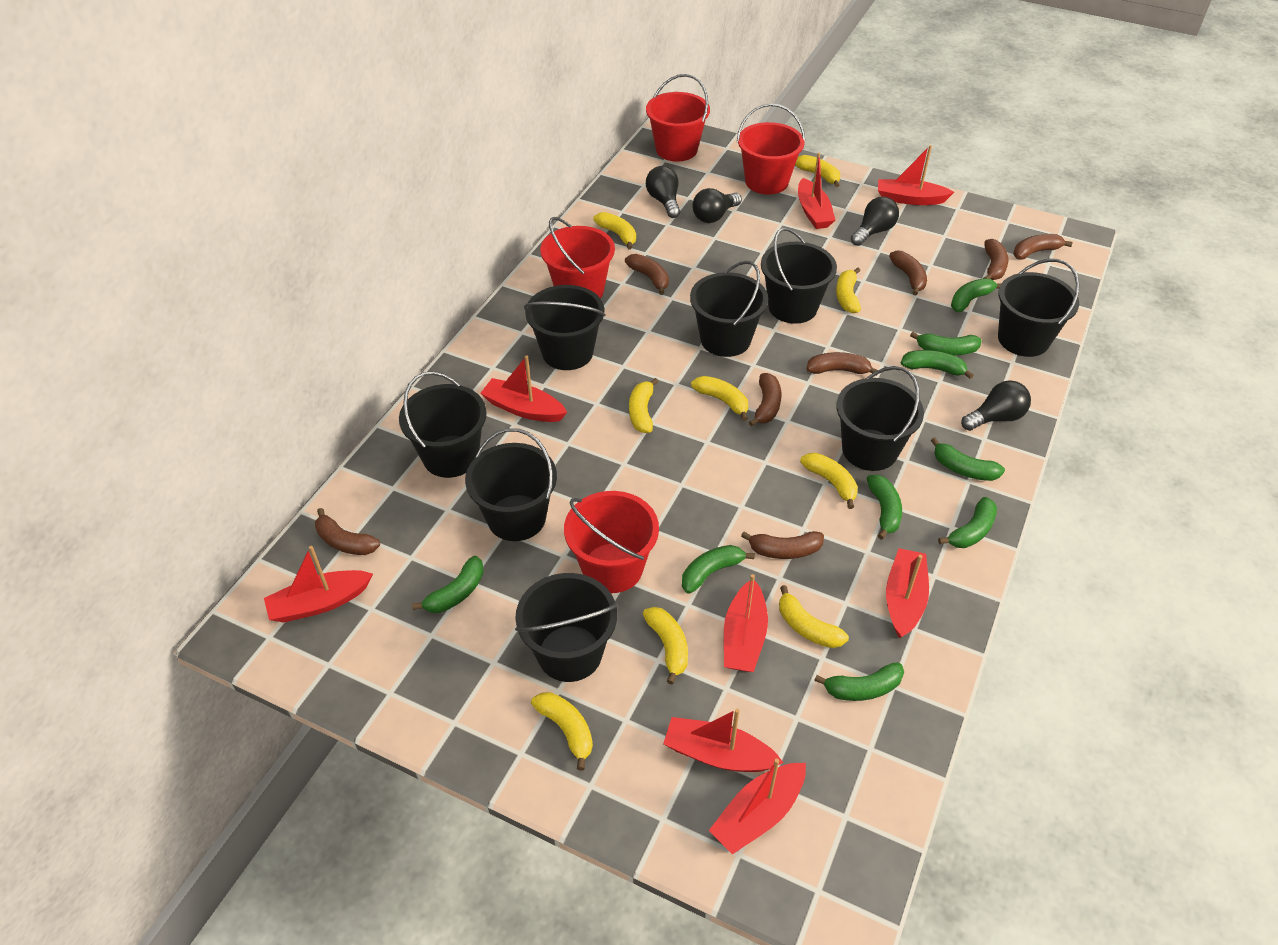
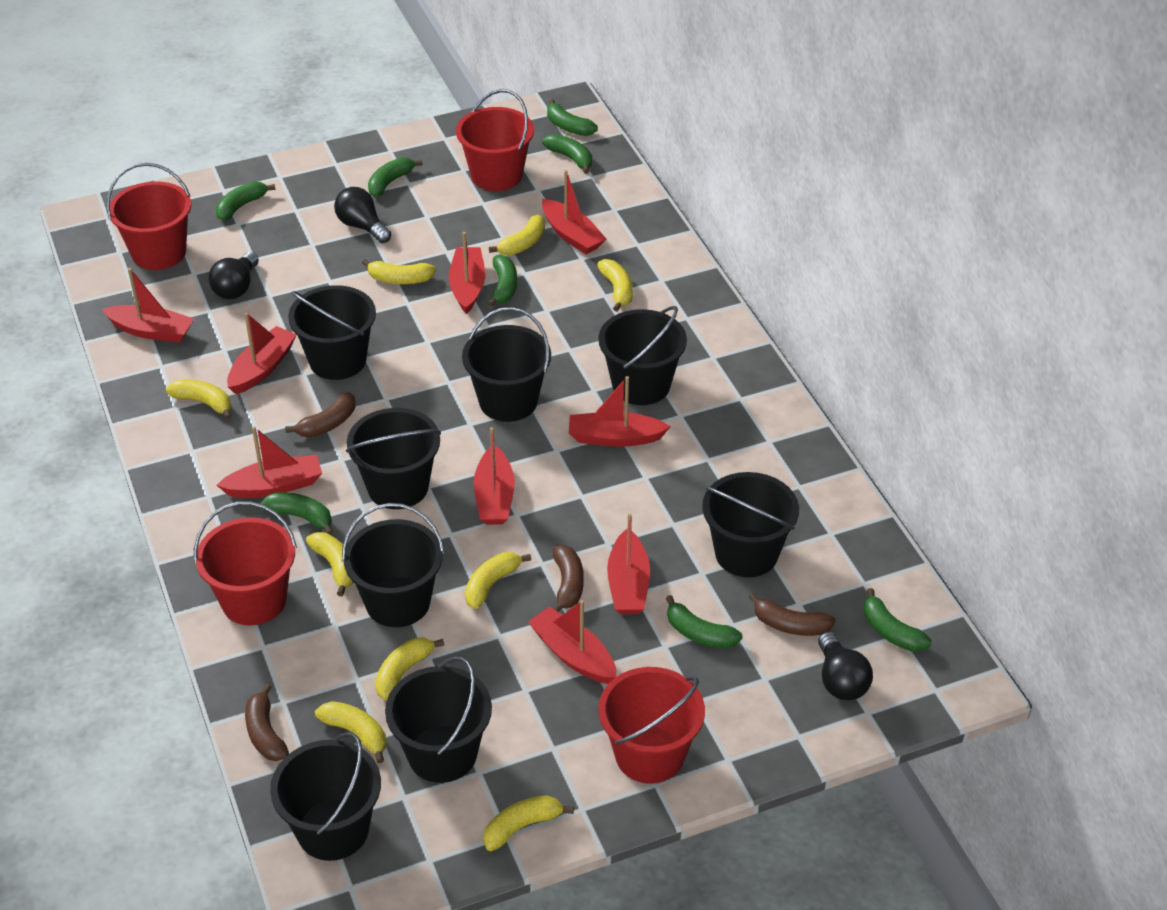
black light bulb: [646,166,680,218] [692,188,742,223] [851,197,899,246] [961,380,1031,431] = 4 -> [208,252,259,299] [334,187,391,243] [818,632,873,700] = 3
brown banana: [315,508,380,555] [625,254,669,295] [741,531,824,559] [749,373,781,427] [806,352,878,376] [889,251,927,295] [984,239,1008,280] [1014,234,1072,260] = 8 -> [245,684,289,761] [285,392,356,437] [553,545,584,612] [749,593,836,636] = 4
green banana: [412,556,484,613] [682,545,755,594] [814,662,904,701] [867,475,902,540] [901,350,974,379] [910,332,981,355] [931,437,1005,481] [938,497,997,548] [951,278,1001,312] = 9 -> [216,181,276,221] [260,492,333,535] [368,157,423,197] [487,254,517,307] [542,134,592,174] [547,99,598,136] [666,595,742,649] [864,588,931,652] = 8
red boat: [264,546,373,623] [480,355,567,422] [663,709,784,772] [709,758,806,854] [724,574,768,672] [798,153,835,229] [878,145,954,205] [886,548,929,639] = 8 -> [102,268,194,343] [217,426,322,498] [227,313,297,394] [449,232,485,314] [473,427,515,525] [528,600,617,684] [542,170,606,254] [569,376,671,447] [607,514,650,614] = 9

